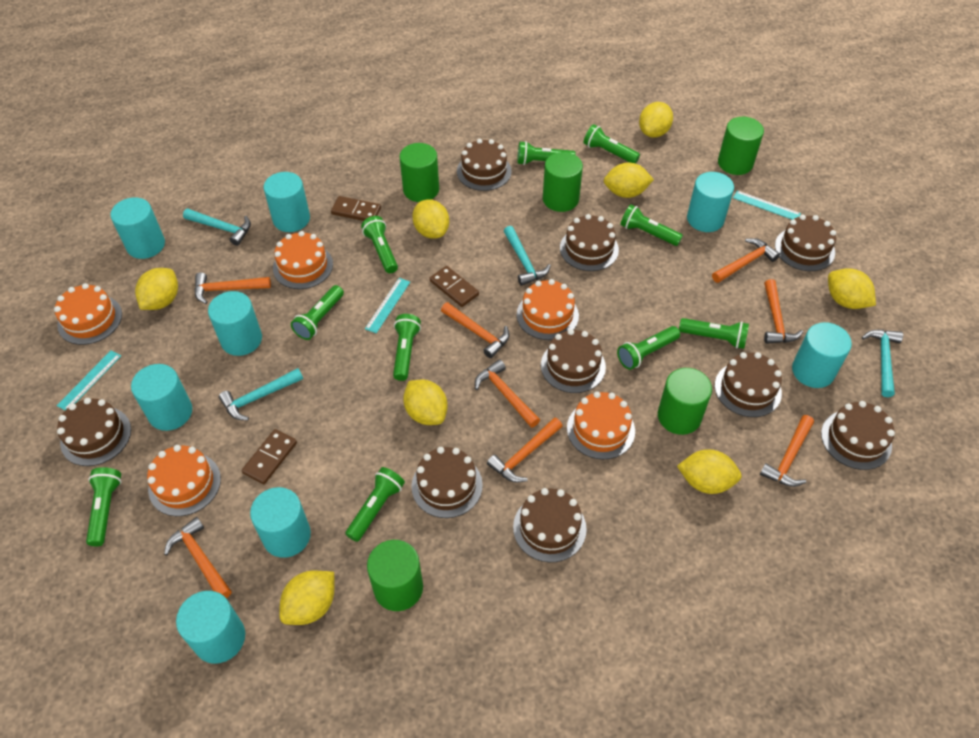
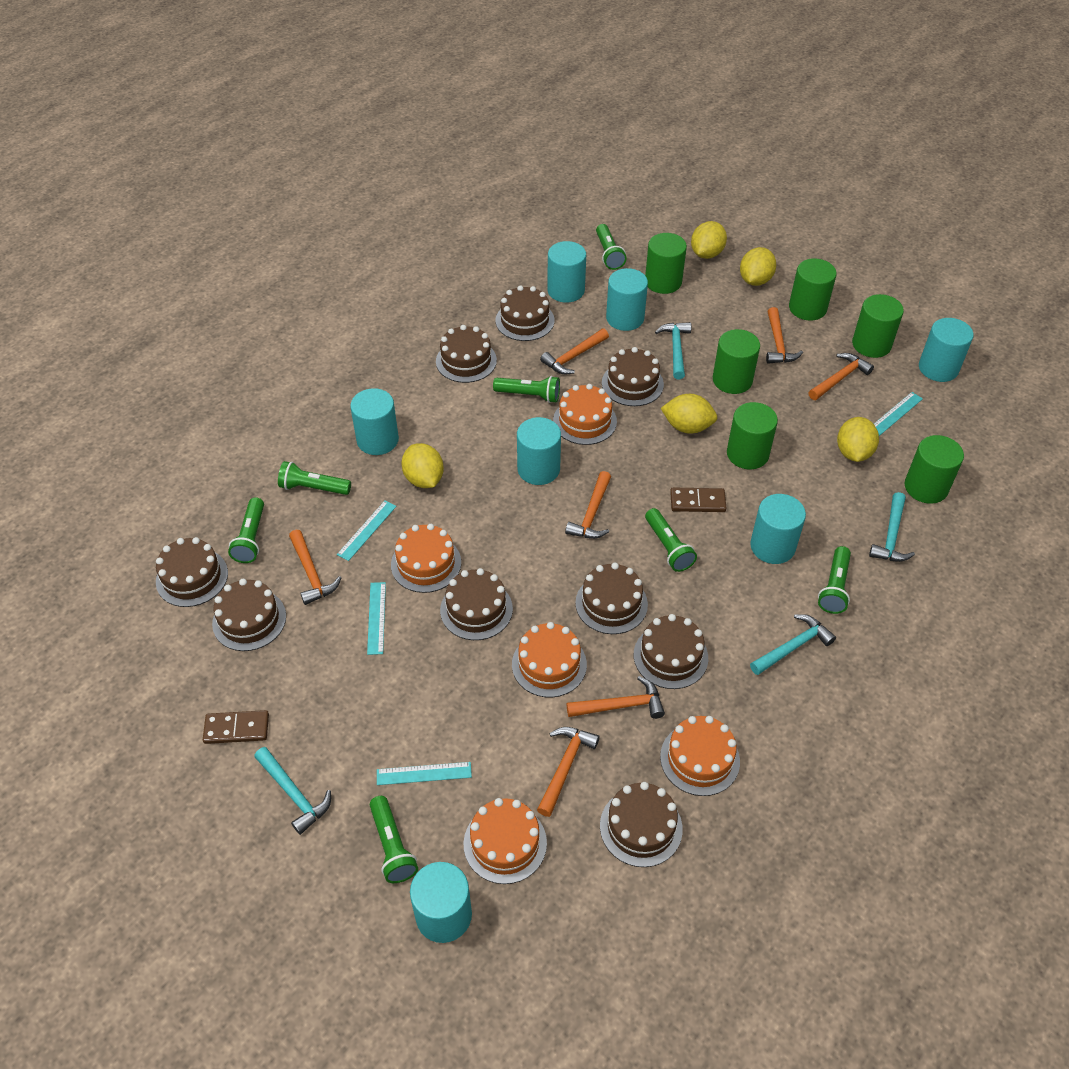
brown domino: [242,429,297,484] [331,196,381,221] [429,266,479,307] = 3 -> [203,710,269,744] [670,488,726,512] = 2
green cylinder: [367,540,423,611] [399,143,439,202] [543,152,583,212] [658,368,712,435] [718,117,764,175] = 5 -> [645,233,687,294] [713,329,760,394] [727,402,778,469] [789,258,837,321] [852,294,904,358] [905,435,964,504] = 6
green flashlight: [86,467,122,546] [291,285,344,340] [345,467,405,542] [361,216,398,273] [393,314,421,381] [517,141,576,165] [584,124,640,164] [617,326,680,370] [620,204,683,246] [679,318,749,349] = 10 -> [228,497,264,563] [278,461,351,495] [370,796,418,883] [493,376,560,403] [596,224,627,270] [645,508,697,572] [818,546,851,614] = 7
orange hammer: [164,517,232,598] [194,272,271,304] [441,302,509,358] [475,359,540,428] [487,417,563,483] [712,238,780,283] [760,415,814,487] [764,279,803,344] = 8 -> [289,530,341,605] [537,727,600,817] [540,328,609,374] [565,471,611,539] [567,676,665,719] [766,307,803,364] [808,353,874,400] = 7
turquoise cylinder: [110,197,165,259] [131,364,192,431] [176,591,245,664] [208,291,262,356] [250,487,311,558] [264,172,310,232] [687,172,734,232] [792,322,852,388] = 8 -> [350,388,399,455] [410,862,472,943] [517,417,561,485] [547,241,586,303] [606,268,648,331] [750,494,806,564] [919,318,973,382] = 7
turquoise ruler: [57,350,121,411] [365,278,410,333] [733,190,801,220] = 3 -> [337,500,397,561] [367,582,386,655] [377,762,472,785] [874,392,923,436] = 4
yellow lemon: [135,268,178,310] [279,571,334,625] [403,380,448,425] [412,199,449,239] [604,162,654,198] [639,102,673,138] [677,449,742,494] [828,268,876,309] = 8 -> [401,443,444,488] [661,394,718,434] [691,221,727,259] [740,247,776,286] [837,417,879,462] = 5

